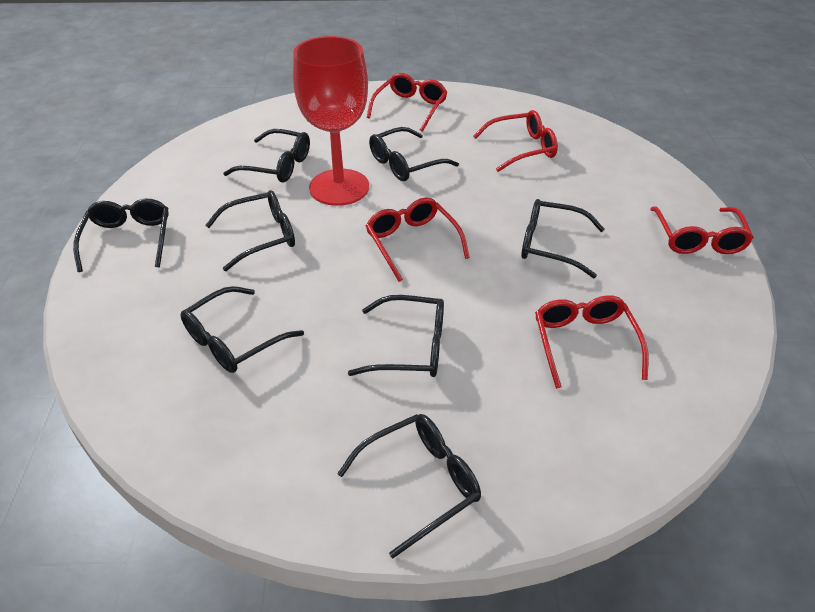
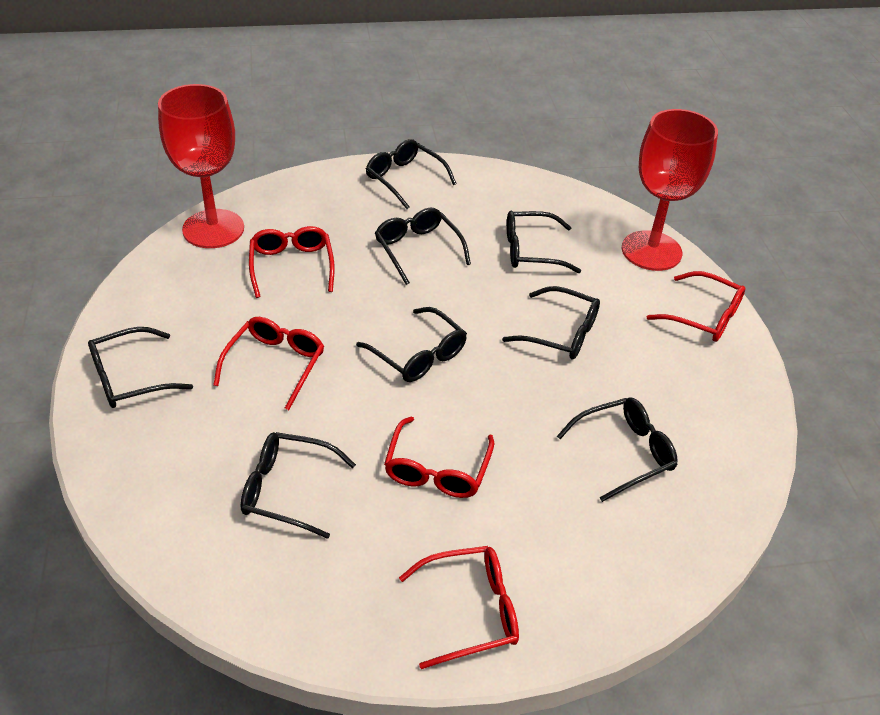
red goblet: [293,36,369,206] = 1 -> [158,84,244,248] [622,109,718,271] = 2

